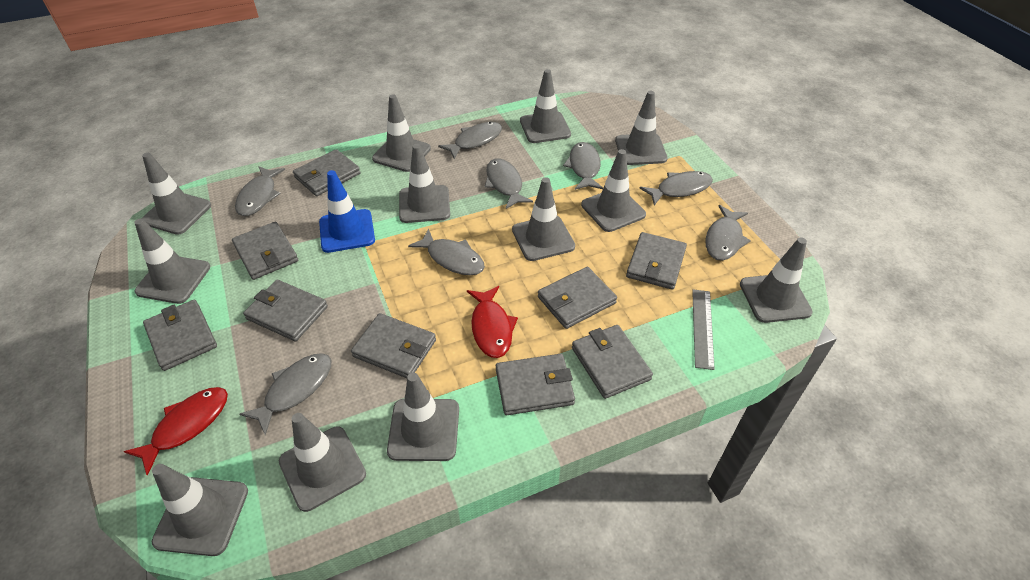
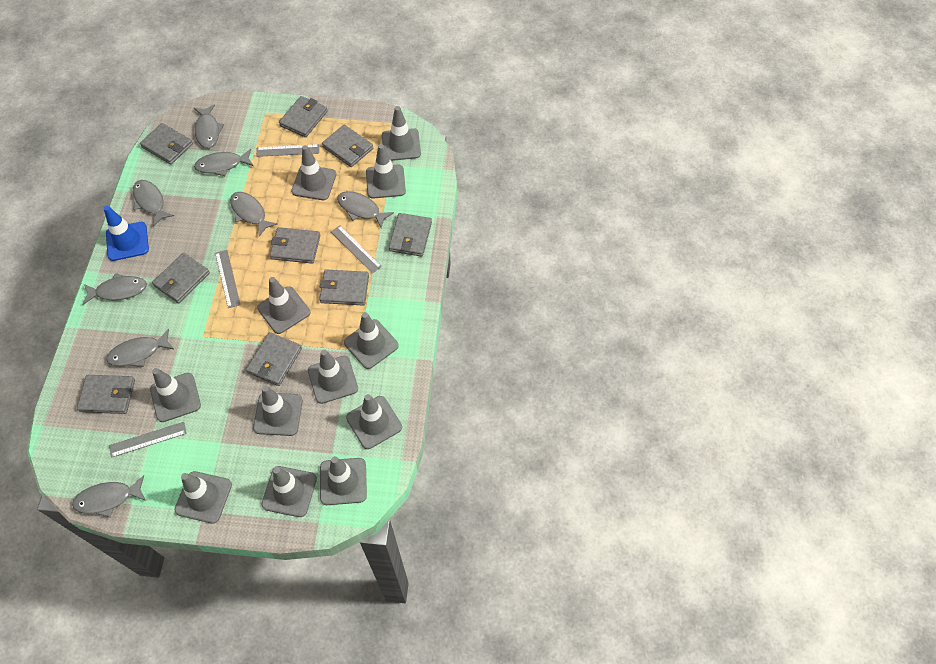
grey ruler: [692,290,715,370] = 1 -> [109,422,187,458] [215,250,241,308] [256,144,319,157] [331,225,382,274] = 4
red fish: [124,387,228,476] [467,286,518,358] = 2 -> none = 0

